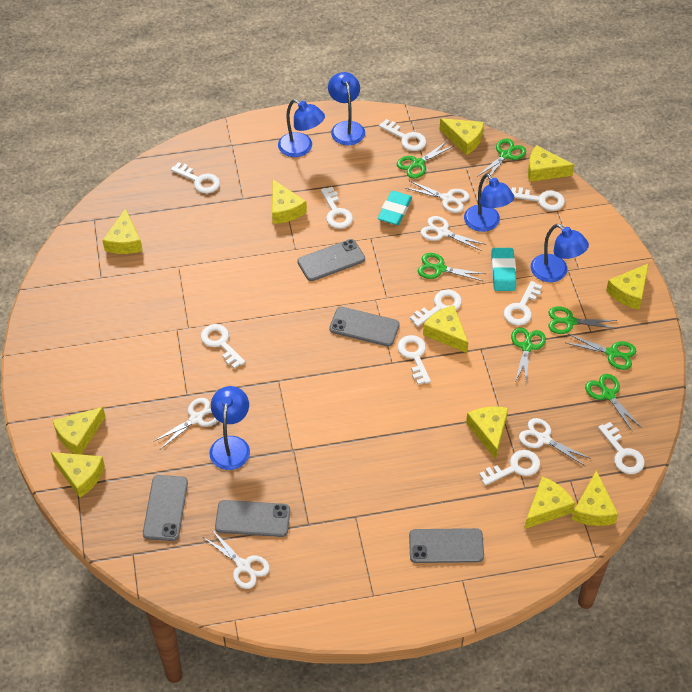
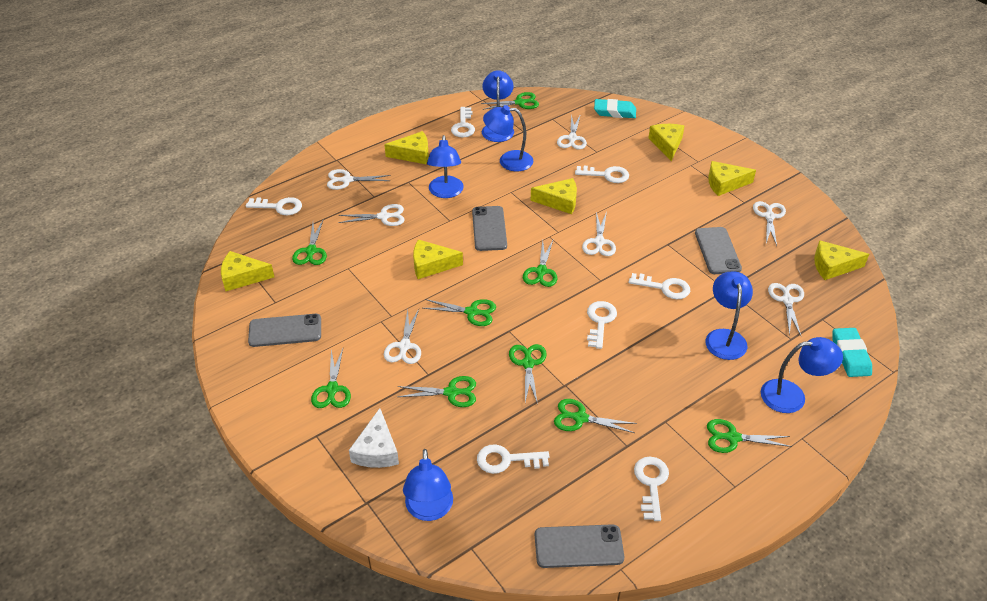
blue lamp: [209,386,250,470] [278,99,325,157] [328,72,365,145] [464,173,514,232] [531,224,589,282] = 5 -> [403,449,453,521] [427,135,464,198] [482,70,514,142] [483,105,534,172] [705,271,753,360] [761,337,843,413] = 6
green scissors: [397,141,453,179] [418,253,485,281] [477,138,526,182] [511,327,546,382] [549,306,618,334] [566,334,636,370] [585,374,642,432] = 7 -> [292,220,327,265] [311,349,351,408] [398,376,476,407] [422,299,496,326] [481,92,539,110] [509,344,547,405] [523,241,557,287] [554,399,637,433] [707,419,792,453] = 9
grey phone: [143,475,188,541] [215,500,290,537] [297,239,365,281] [329,307,400,347] [409,528,484,563] = 5 -> [248,314,321,347] [472,206,507,251] [535,524,624,568] [695,227,742,274] = 4
white cheese: none = 0 -> [349,408,399,468] = 1
white key: [171,162,220,193] [201,324,245,369] [321,187,353,229] [379,119,426,151] [398,335,431,385] [410,290,462,327] [479,450,540,485] [504,281,542,326] [511,187,565,211] [598,422,645,474] = 10 -> [246,197,302,215] [451,107,475,137] [477,444,550,474] [575,166,629,183] [587,301,617,349] [629,273,690,299] [634,457,669,521] = 7
white scissors: [153,398,218,449] [203,530,270,589] [406,181,470,213] [421,216,486,251] [519,418,591,467] = 5 -> [327,169,391,190] [338,204,405,226] [384,309,421,364] [557,114,587,150] [582,212,616,256] [753,201,786,246] [768,283,804,336] = 7
yellow cheese: [51,452,105,498] [53,407,106,454] [102,208,142,254] [272,180,307,224] [423,305,468,353] [439,118,484,155] [466,407,508,459] [524,476,575,529] [528,145,574,182] [572,471,618,526] [606,263,649,310] = 11 -> [221,251,274,291] [384,131,429,164] [413,239,463,279] [530,178,577,214] [648,124,684,161] [708,161,756,196] [814,240,869,280] = 7

